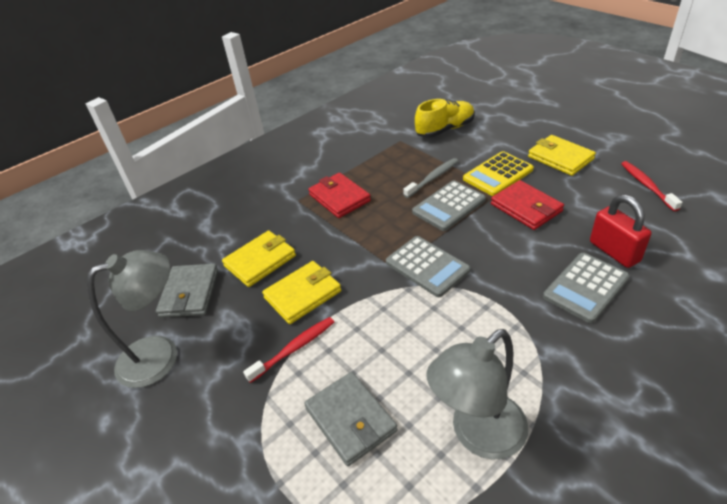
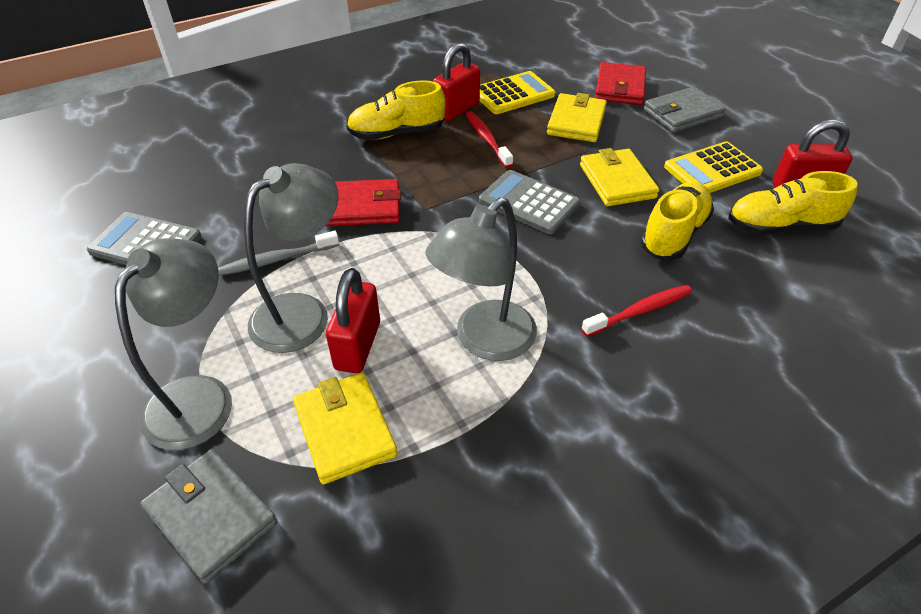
grey calculator: [386,236,470,297] [412,180,486,231] [543,253,630,323] = 3 -> [87,212,201,265] [479,170,580,234] = 2
grey lamp: [87,250,177,388] [426,329,528,460] = 2 -> [115,238,232,450] [244,163,339,353] [425,197,537,361] = 3
red padlock: [590,195,651,268] = 1 -> [326,268,380,373] [433,43,480,121] [773,120,853,188] = 3
yellow calculator: [463,151,534,196] = 1 -> [480,71,556,114] [664,141,763,193] = 2
yellow shoe: [415,99,475,138] = 1 -> [347,80,445,140] [641,182,714,260] [728,171,858,235] = 3

